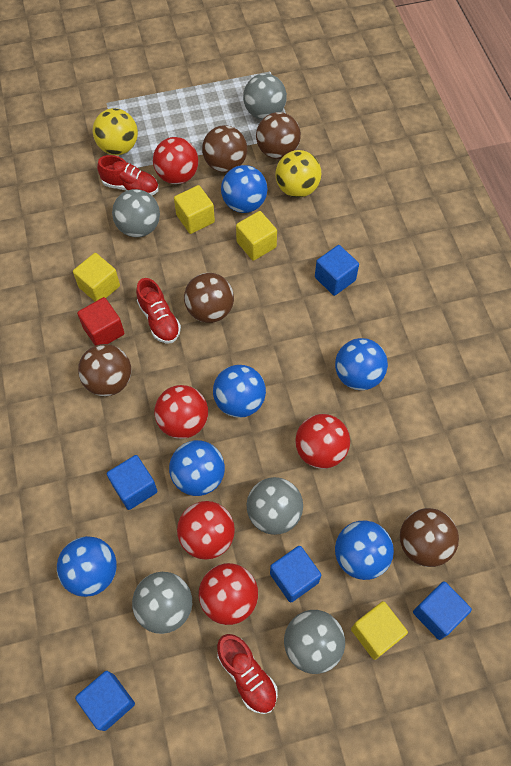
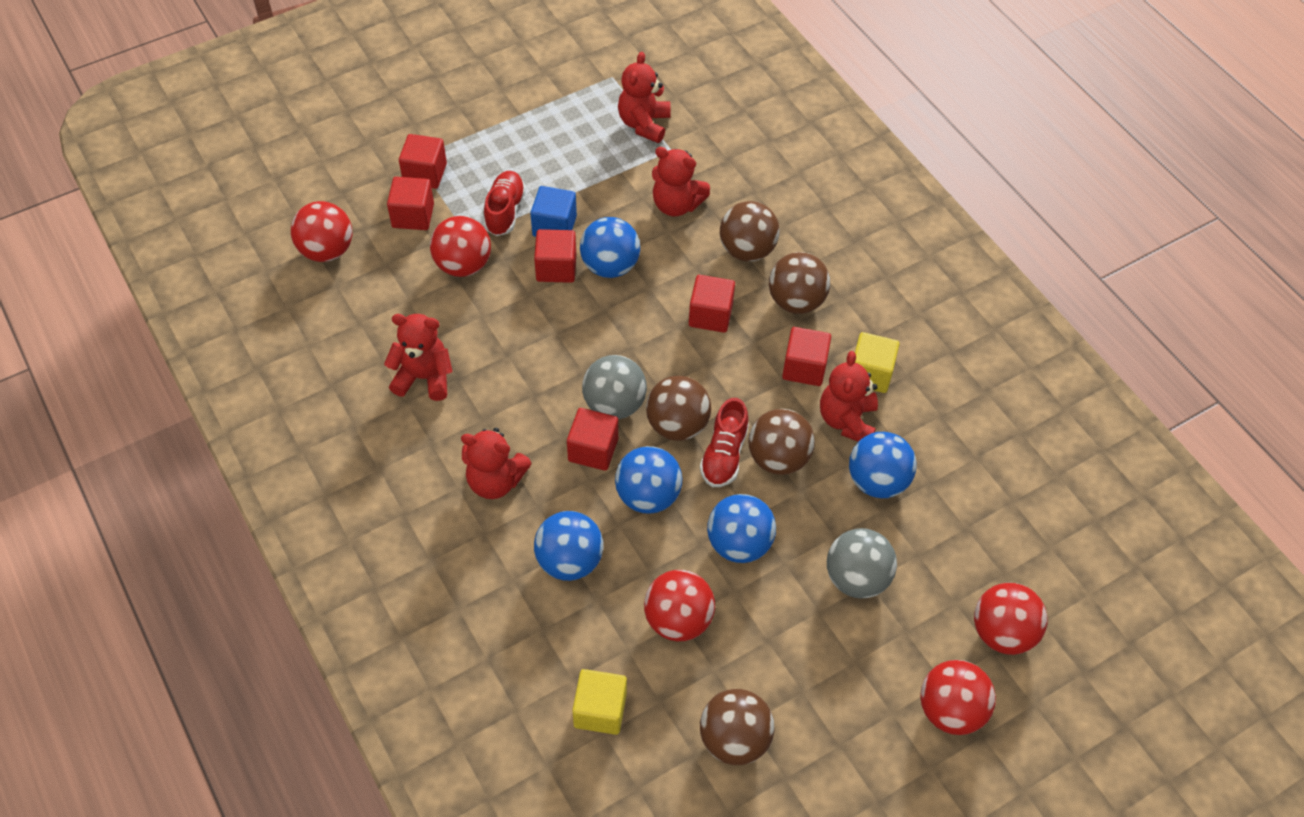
blue ball: [57,536,117,597] [169,440,225,496] [213,365,266,418] [221,165,268,213] [335,338,388,390] [335,521,394,580] = 6 -> [534,511,603,581] [580,217,640,278] [615,446,682,514] [707,494,776,563] [849,432,917,498] = 5
blue cube: [75,671,135,731] [107,455,158,510] [270,546,321,603] [315,245,359,296] [413,581,472,640] = 5 -> [530,186,577,237] = 1
grey ball: [112,189,160,237] [132,572,192,634] [243,74,287,120] [247,477,303,535] [284,610,345,674] = 5 -> [582,355,647,419] [827,528,897,599] = 2
red cube: [77,297,124,346] = 1 -> [387,177,434,230] [399,134,447,189] [534,229,576,283] [567,408,618,471] [689,275,735,333] [782,327,831,386] = 6
red shoe: [97,155,159,195] [136,278,181,344] [217,634,278,714] = 3 -> [484,171,526,236] [700,398,749,487] = 2
red teddy bear: none = 0 -> [384,314,453,401] [461,428,532,499] [618,52,671,143] [652,147,710,216] [820,351,878,442] = 5
yellow ball: [92,108,138,155] [276,150,321,198] = 2 -> none = 0
yellow cube: [73,253,120,302] [174,185,215,234] [236,211,277,261] [351,601,408,660] = 4 -> [572,669,627,735] [855,332,900,393] = 2

